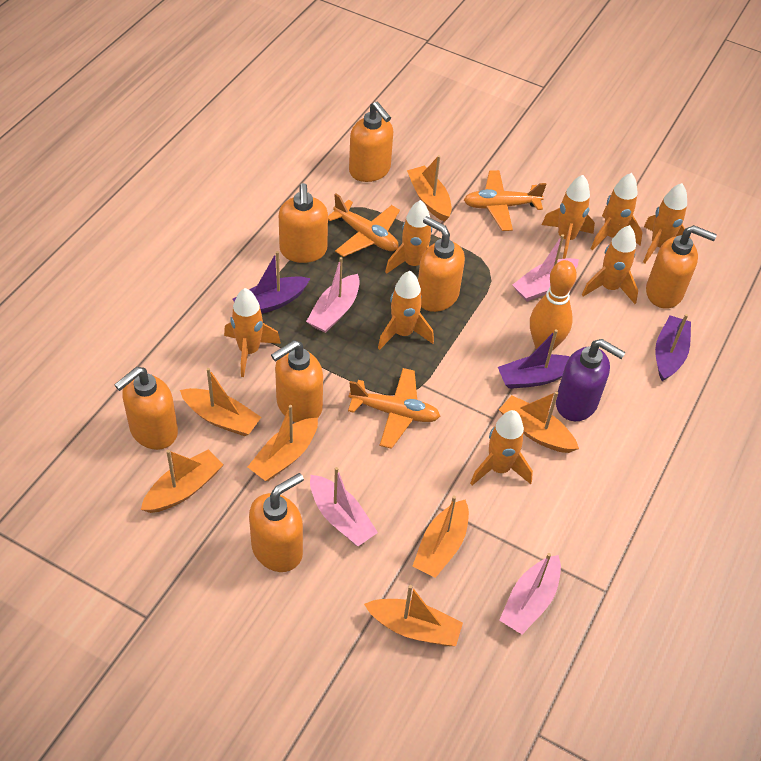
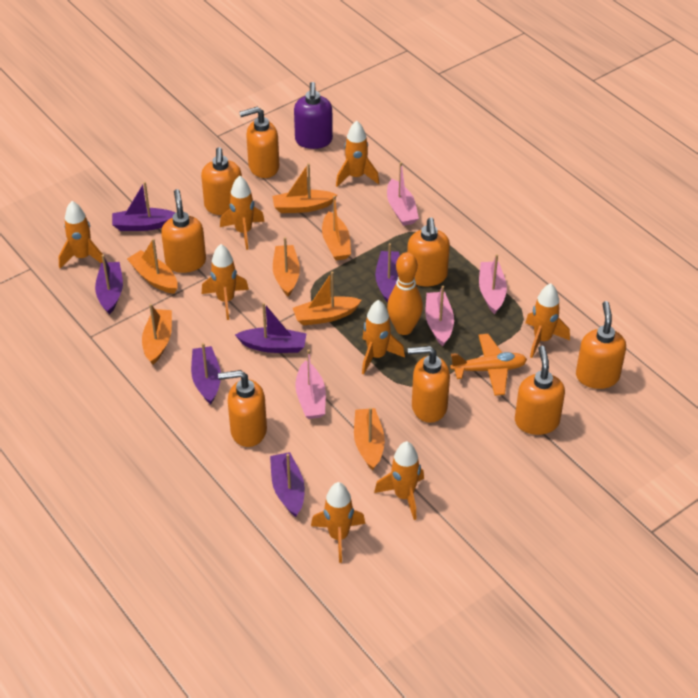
orange plane: [328,193,400,257] [348,368,440,449] [464,170,546,231] = 3 -> [450,334,527,396] = 1
orange soap dispenser: [114,367,178,450] [249,473,304,572] [271,340,323,422] [279,183,328,263] [349,102,393,182] [418,216,465,312] [646,225,717,309] = 7 -> [161,189,206,273] [201,147,242,215] [218,370,267,447] [239,107,279,178] [407,218,450,286] [408,346,450,423] [515,346,565,435] [576,301,626,389] = 8
purple boat: [232,251,310,314] [498,329,570,389] [655,314,691,381] = 3 -> [95,255,123,315] [112,182,175,231] [191,343,221,404] [235,303,307,353] [270,452,305,517] [375,243,400,303] = 6

